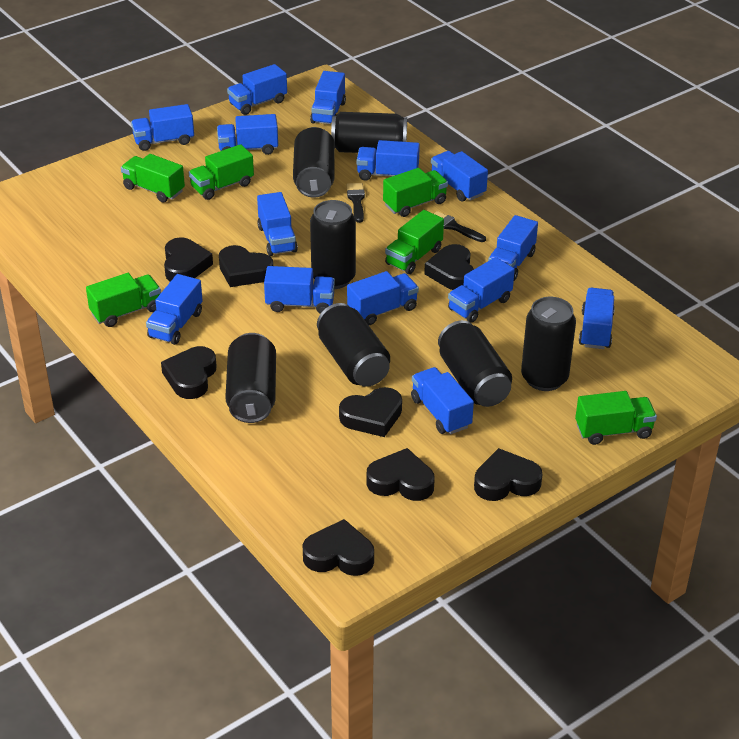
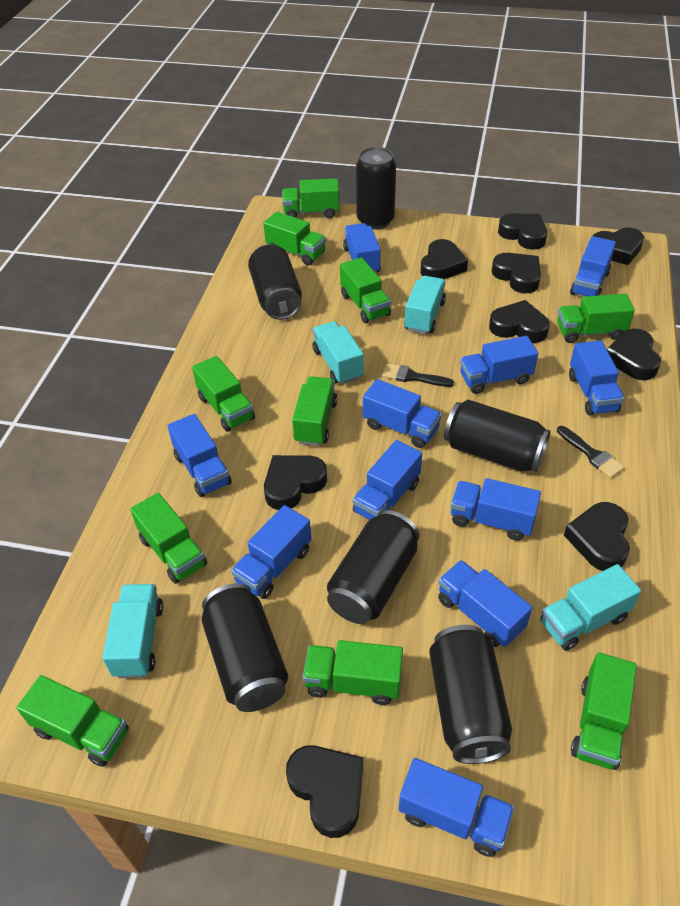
black can: [225,333,276,423] [293,127,335,198] [310,200,356,289] [317,303,390,387] [331,112,407,153] [438,320,512,407] [521,297,576,391] = 7 -> [201,583,288,712] [248,244,302,320] [327,510,420,624] [356,147,396,229] [429,625,512,764] [444,400,551,472] = 6
black heart: [161,346,217,399] [164,237,213,282] [219,245,273,287] [303,519,374,576] [339,387,402,437] [367,448,435,501] [424,244,474,290] [474,448,543,501] = 8 -> [264,455,327,510] [286,745,363,838] [420,239,468,279] [489,300,550,343] [492,253,541,293] [498,214,547,250] [564,502,630,571] [593,228,644,265] [607,328,661,380] = 9
blue truck: [131,104,194,151] [146,274,203,345] [217,114,278,155] [227,64,287,115] [257,192,298,256] [264,266,335,314] [310,71,346,124] [347,271,419,325] [356,140,420,181] [411,367,474,434] [431,151,488,202] [448,257,515,323] [488,215,538,281] [579,288,615,349] = 14 -> [168,414,232,497] [231,505,311,599] [343,223,381,273] [353,440,422,520] [363,379,442,448] [399,758,514,857] [438,560,532,647] [451,478,541,541] [460,336,538,394] [569,340,624,416] [570,236,616,297] = 11
green truck: [86,273,161,327] [121,154,185,203] [189,144,254,200] [383,168,448,217] [385,210,444,274] [575,391,657,445] = 6 -> [16,675,129,767] [130,493,207,584] [192,356,255,432] [263,211,326,266] [282,178,340,218] [292,376,337,446] [303,640,403,705] [340,257,391,323] [557,294,635,343] [571,652,637,770] = 10
turquoise truck: none = 0 -> [102,584,163,678] [313,321,364,384] [404,276,446,334] [540,564,641,651] = 4

